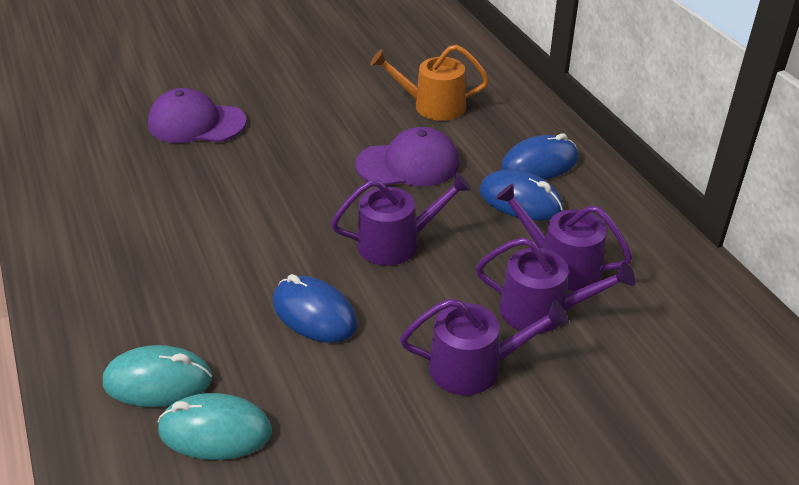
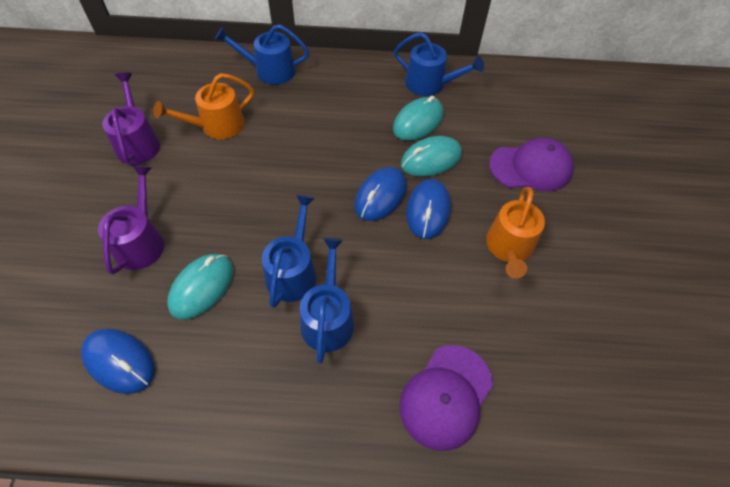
blue watering can: none = 0 -> [215,24,309,85] [262,195,316,308] [300,238,354,363] [394,32,484,96] = 4
orange watering can: [370,45,489,121] = 1 -> [153,73,254,139] [486,187,545,278] = 2
purple watering can: [331,172,471,266] [400,299,569,395] [476,237,635,333] [495,183,632,291] = 4 -> [98,166,164,275] [102,73,160,165] = 2
turquoise mouse: [103,345,212,407] [158,393,272,460] = 2 -> [167,254,233,319] [393,96,443,140] [401,136,462,177] = 3

